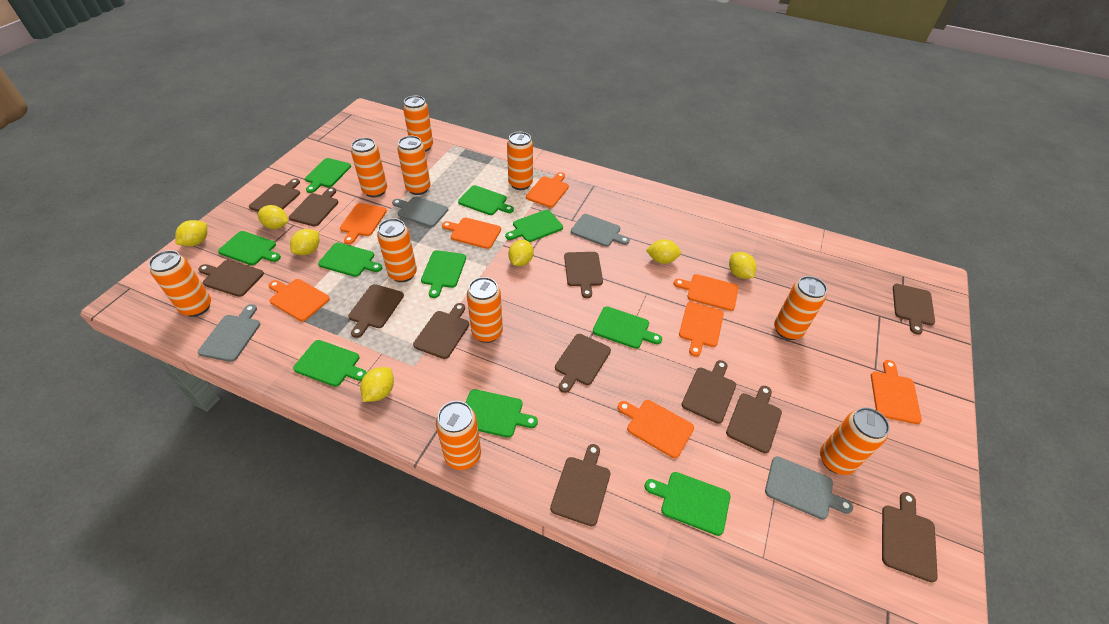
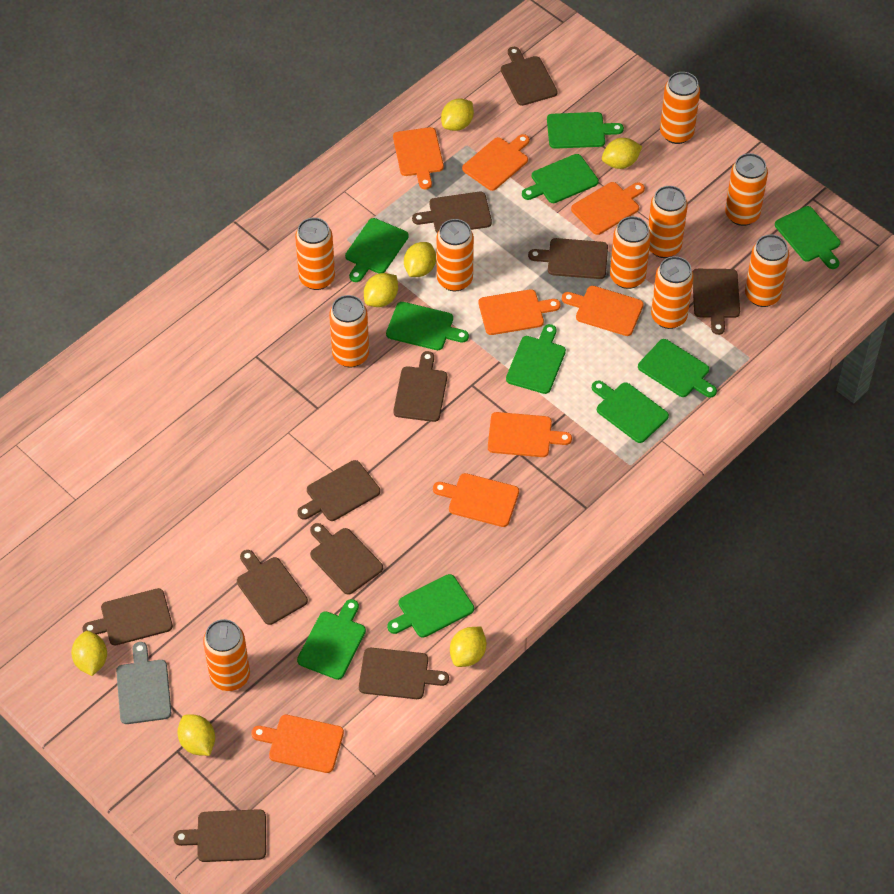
brown cutting board: [198,260,264,297] [249,178,300,212] [289,187,338,227] [348,284,404,338] [413,303,469,359] [550,444,610,526] [555,334,611,393] [564,252,603,298] [682,360,736,424] [726,386,782,453] [882,492,938,582] [893,284,935,335] = 12 -> [82,588,173,645] [173,809,266,862] [237,550,308,625] [297,460,380,521] [310,523,383,595] [359,648,449,699] [393,351,447,422] [412,192,492,233] [501,47,558,106] [528,238,608,279] [693,269,740,335] = 11
grey cutting board: [198,304,260,362] [392,196,448,227] [571,214,630,247] [765,456,853,520] = 4 -> [116,642,171,724] = 1

